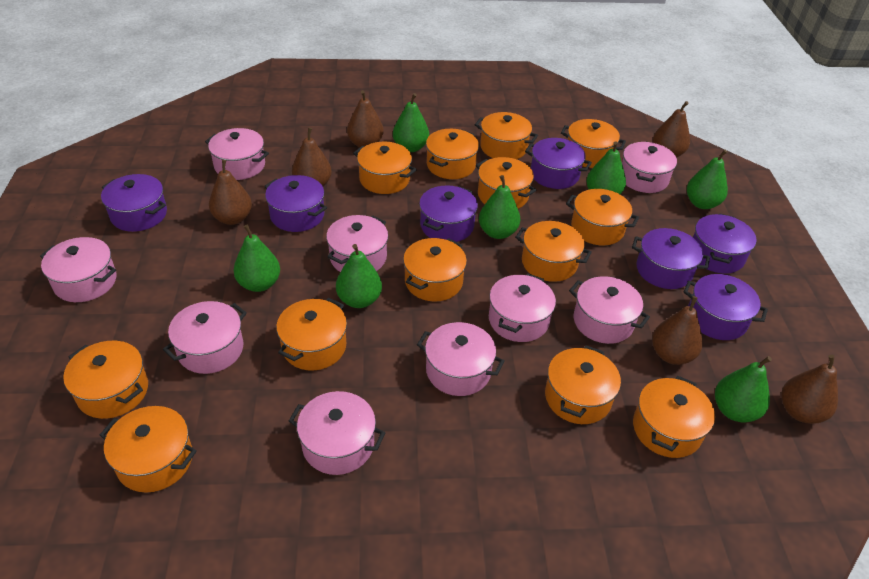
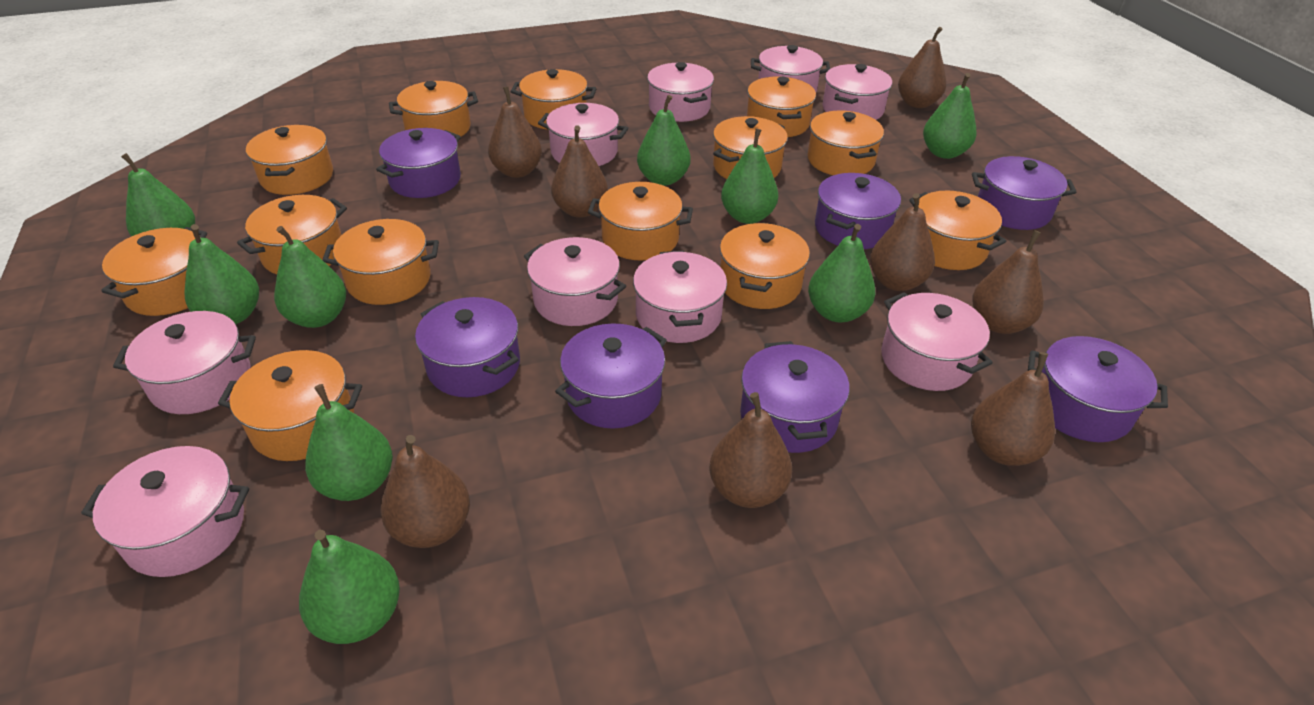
brown pear: [209,160,252,225] [292,128,332,186] [347,90,384,147] [652,296,703,365] [653,101,690,158] [782,355,838,424] = 6 -> [380,435,470,548] [488,86,542,178] [551,125,608,218] [709,392,792,508] [870,193,935,291] [898,27,946,108] [971,352,1055,466] [972,230,1044,334] = 8
green pear: [233,225,280,292] [336,244,382,308] [393,93,429,152] [479,175,520,239] [586,141,626,194] [687,150,728,209] [715,356,772,422] = 7 -> [121,153,195,237] [184,224,259,324] [274,226,346,328] [299,530,400,644] [305,384,393,501] [637,95,690,186] [721,129,778,224] [808,224,875,322] [923,73,976,159] = 9

